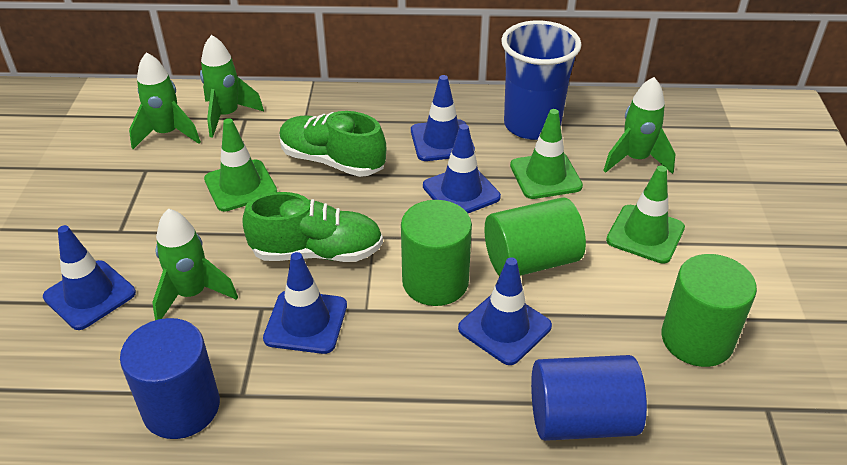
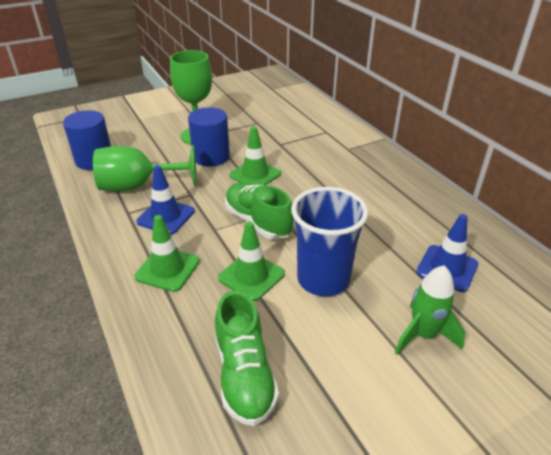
blue traffic cone: [43,225,136,330] [263,252,347,354] [411,75,475,161] [423,124,501,213] [458,257,552,365] = 5 -> [136,165,195,235] [416,214,478,292] = 2
green cylinder: [401,200,472,306] [484,197,586,276] [661,254,757,367] = 3 -> none = 0
green goblet: none = 0 -> [93,145,197,192] [170,50,212,144] = 2
green rocket: [129,52,201,149] [152,208,238,320] [200,35,264,138] [603,77,675,174] = 4 -> [395,266,465,355] = 1

